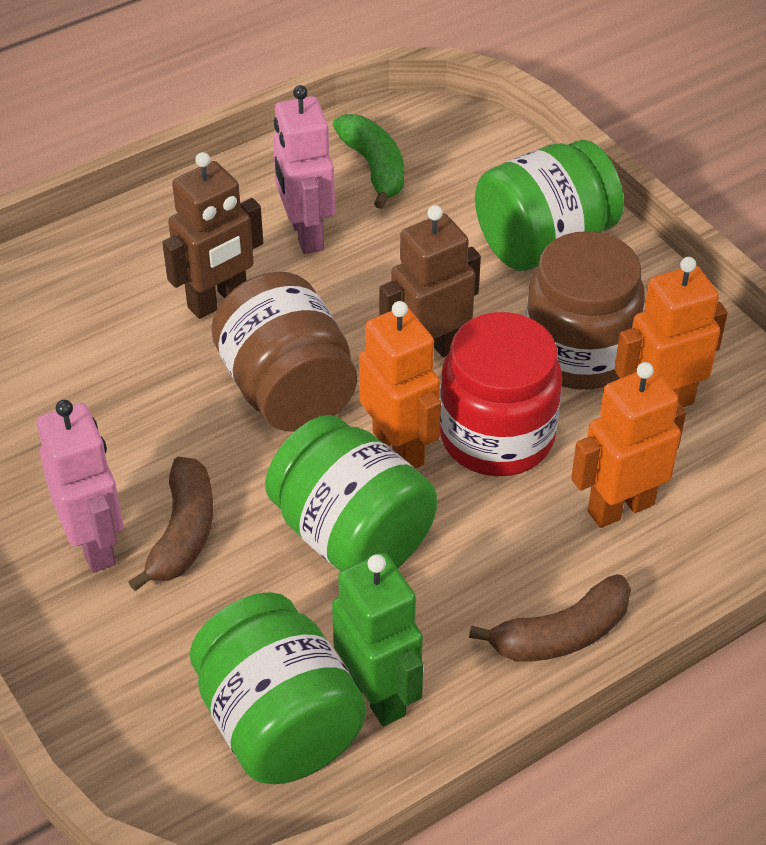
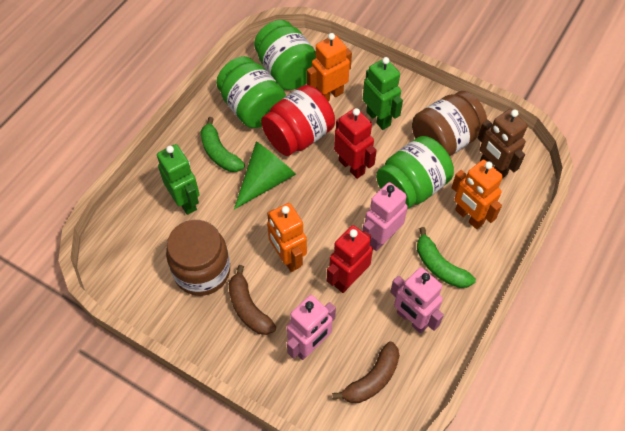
brown robot: [162,152,263,319] [379,205,481,357] = 2 -> [478,109,528,178] = 1
green banana: [333,114,404,209] = 1 -> [200,117,245,172] [417,227,476,288] = 2
green cone: none = 0 -> [234,142,296,210] = 1
green robot: [332,553,423,726] = 1 -> [157,144,200,215] [363,57,403,130] = 2
pink robot: [37,400,123,573] [273,85,335,254] = 2 -> [287,295,336,360] [362,182,408,251] [390,267,444,334] = 3
red robot: none = 0 -> [327,225,373,293] [334,108,377,179] = 2

